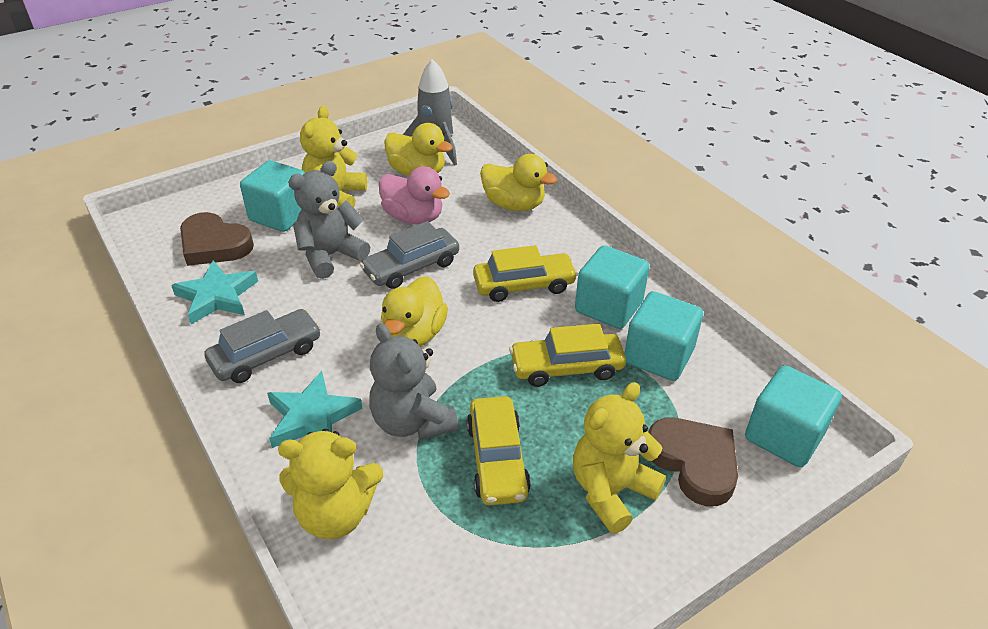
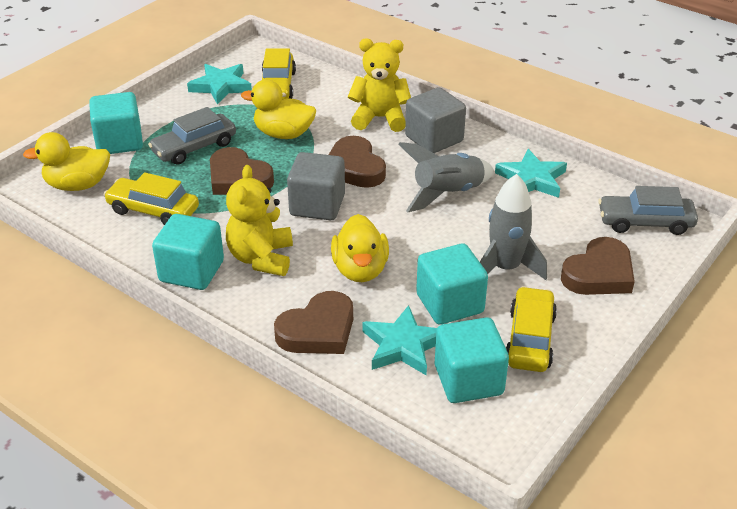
brown heart: [180,212,254,266] [648,418,738,506] = 2 -> [210,147,274,195] [274,291,353,354] [329,136,386,188] [561,237,635,295] = 4
grey cube: none = 0 -> [287,152,345,220] [405,87,466,153] = 2
grey rocket: [403,59,457,166] = 1 -> [398,142,494,212] [480,174,547,280] = 2
grey teddy bear: [288,161,370,279] [369,323,458,440] = 2 -> none = 0
pink duck: [379,166,450,224] = 1 -> none = 0
turquoise star: [171,260,258,324] [267,371,362,448] = 2 -> [187,64,252,105] [363,305,437,375] [495,149,567,198] = 3
yellow teddy bear: [278,429,383,539] [300,106,367,208] [573,382,666,534] = 3 -> [226,165,293,276] [348,39,411,132] = 2

